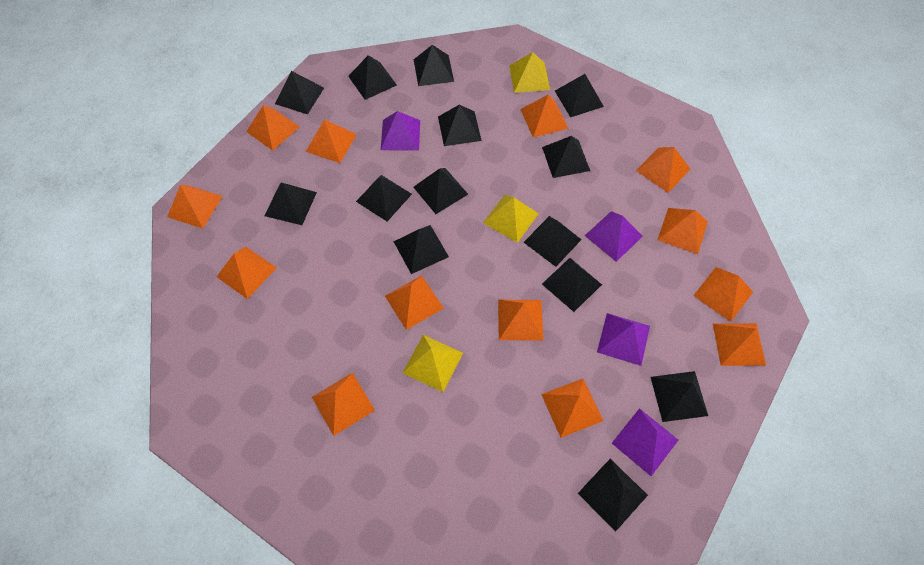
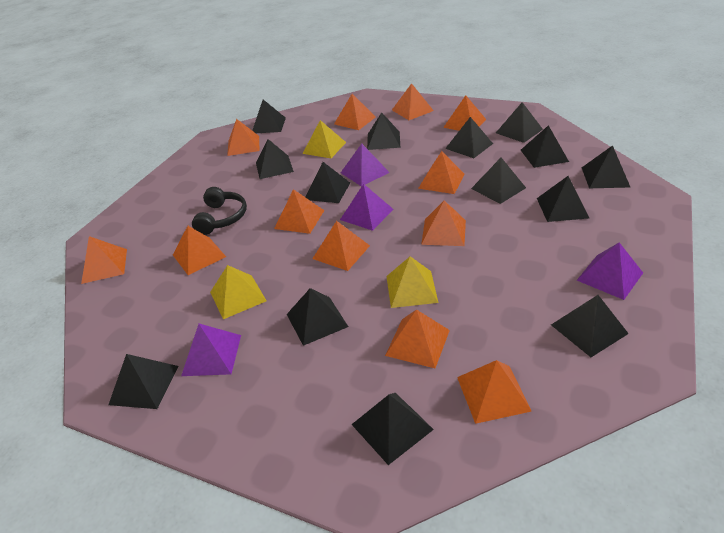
black headphones: none = 0 -> [192,187,247,235] = 1
orange pyramid: [167,185,223,229] [216,247,277,299] [246,105,299,151] [306,119,357,163] [312,373,375,436] [385,275,444,330] [498,299,543,341] [520,94,569,137] [541,379,603,438] [636,147,690,193] [658,208,708,254] [693,267,753,322] [713,323,766,366] = 13 -> [81,236,127,284] [173,226,226,275] [227,119,259,156] [274,189,324,234] [312,221,370,271] [334,94,376,130] [385,309,450,368] [392,83,434,120] [418,151,465,194] [421,200,466,246] [443,95,486,131] [457,360,532,424] = 12

